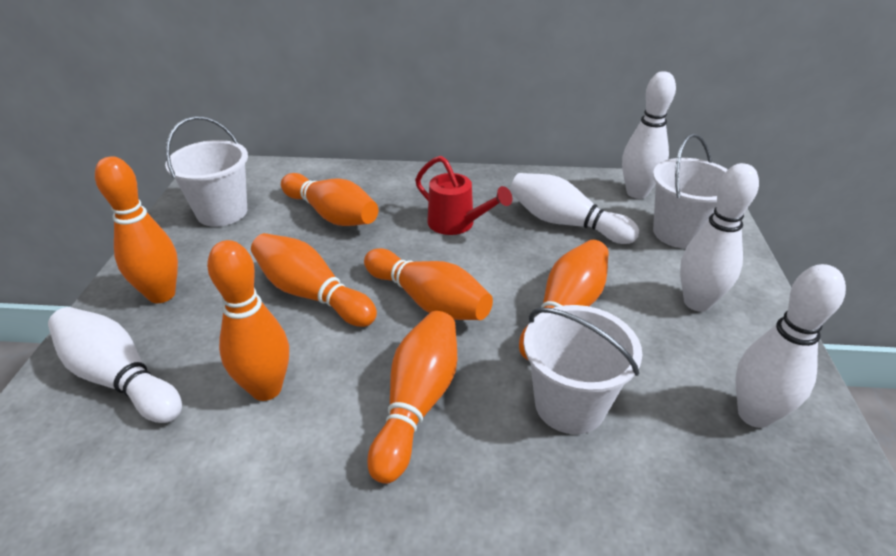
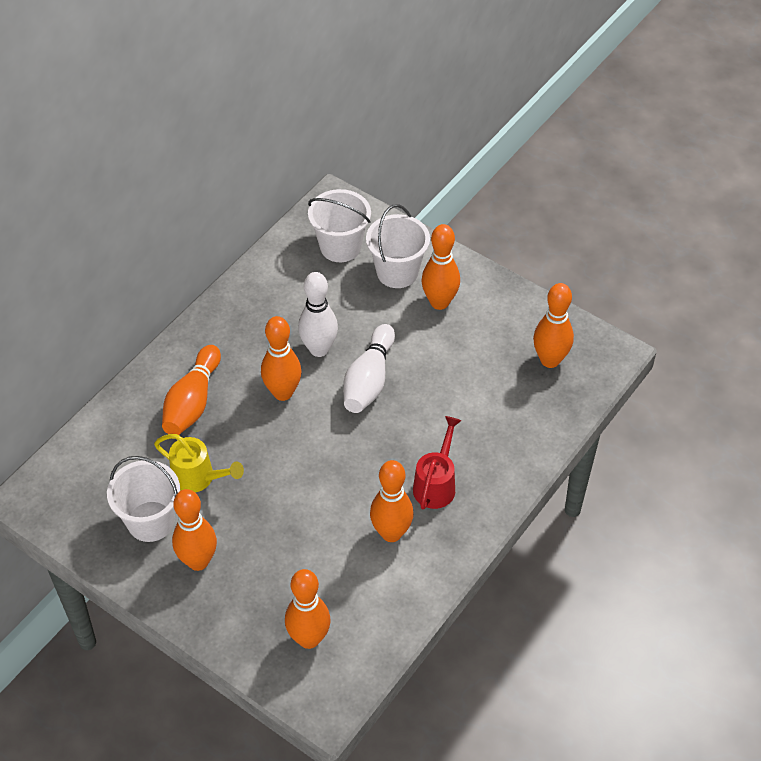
white bowling pin: [48,307,182,423] [510,173,639,244] [622,71,676,199] [680,163,759,312] [735,264,846,428] = 5 -> [298,272,338,357] [343,324,395,413] = 2
yellow watering can: none = 0 -> [154,434,244,493] = 1

